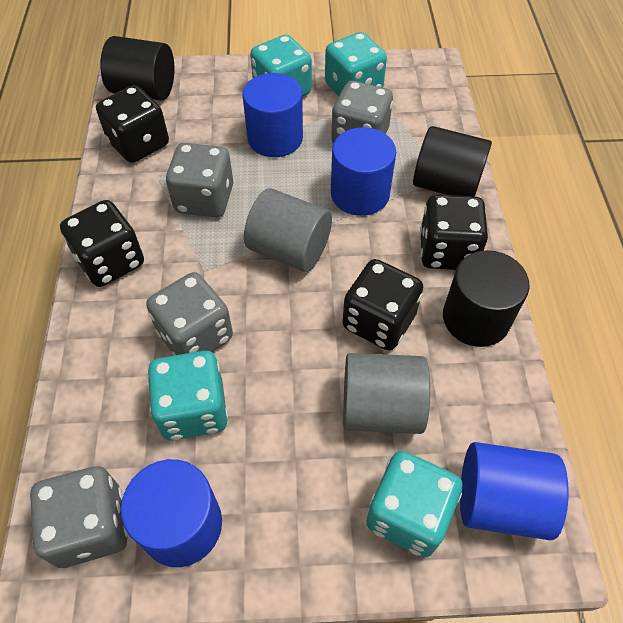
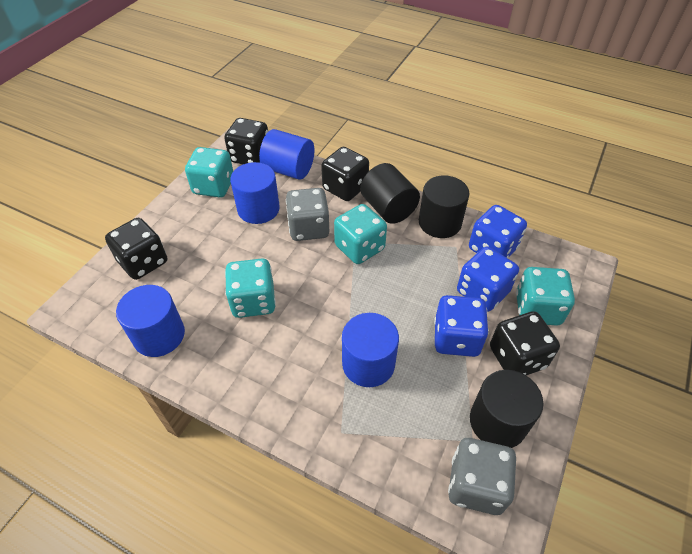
blue dice: none = 0 -> [434,295,489,357] [457,247,519,312] [469,205,527,258] = 3
grey cylinder: [244,188,332,272] [343,353,430,434] = 2 -> none = 0
grey dice: [30,466,128,568] [146,272,233,356] [166,143,233,217] [331,81,393,144] = 4 -> [286,188,329,241] [448,438,516,515] = 2

